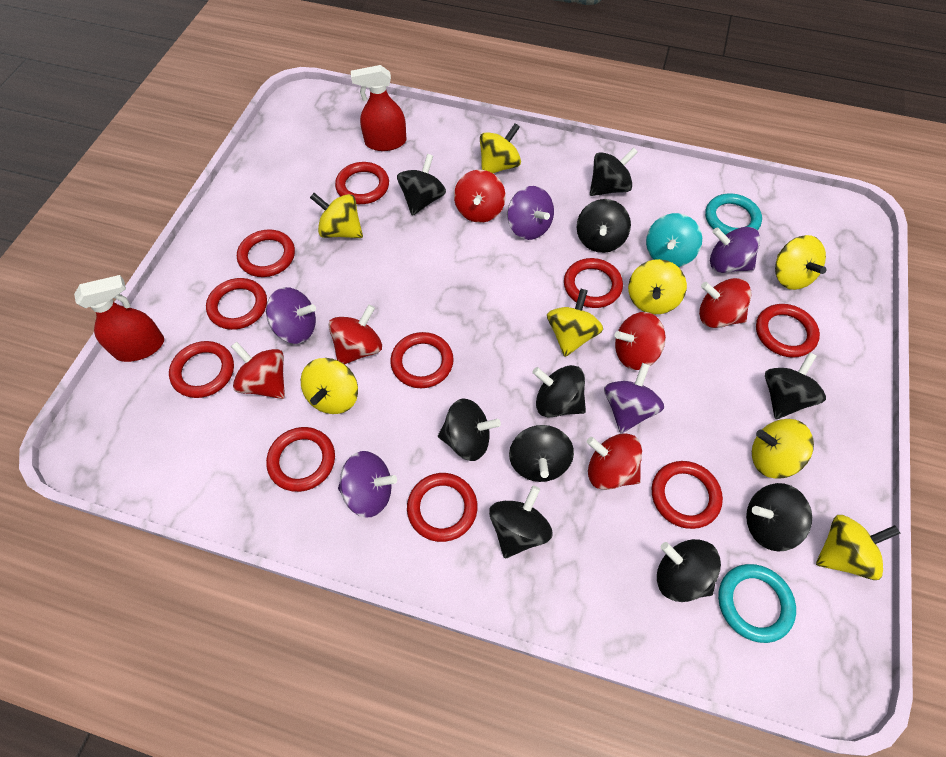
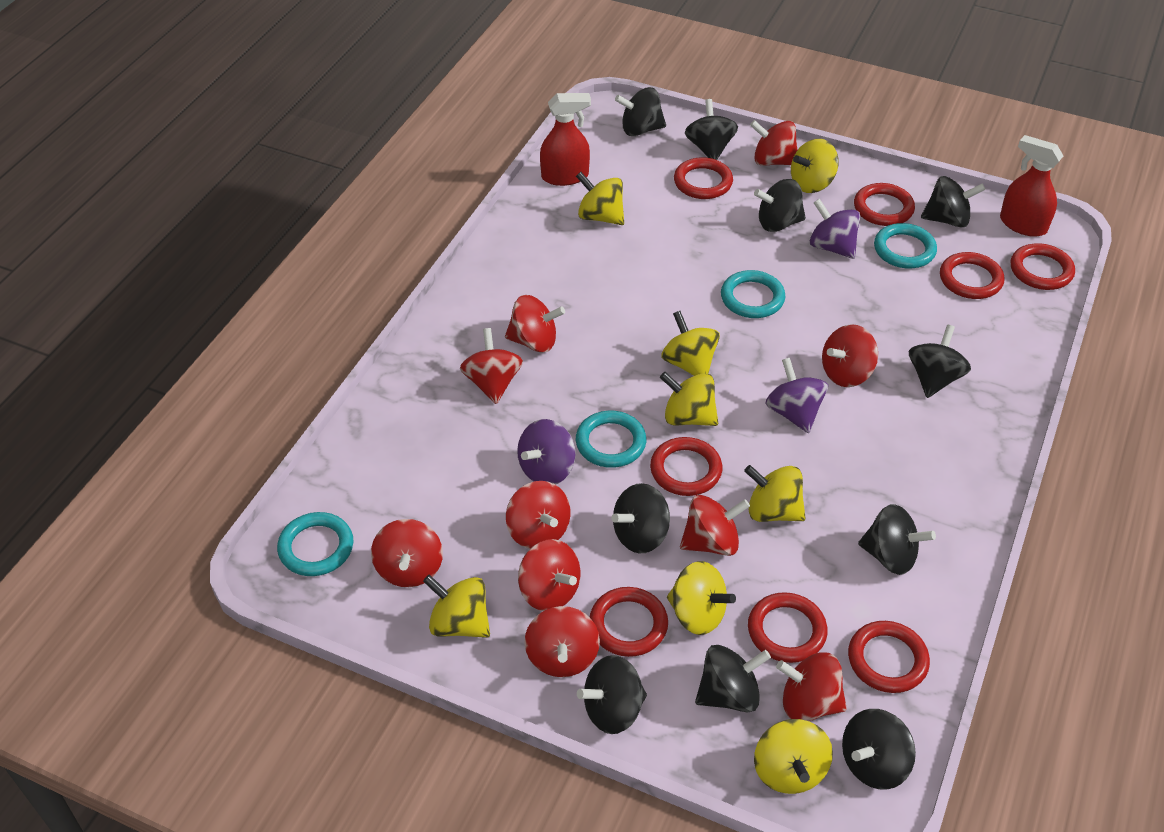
purple spinning top: [266,287,316,344] [338,451,397,517] [507,186,554,240] [604,363,664,433] [710,227,760,273] = 5 -> [517,419,575,485] [765,358,828,433] [810,199,860,259] = 3
red ring: [169,341,234,398] [206,278,267,330] [237,229,295,277] [266,427,335,492] [335,162,389,204] [390,332,454,388] [407,473,477,542] [564,258,623,308] [652,461,723,529] [756,304,820,358] = 10 -> [590,587,668,657] [650,437,722,496] [674,157,733,199] [748,592,828,663] [848,621,930,693] [854,183,915,226] [940,252,1004,299] [1011,243,1075,290] = 8
red spinning top: [231,342,285,399] [329,304,382,364] [454,170,506,223] [587,433,642,490] [615,312,666,370] [699,278,751,328] = 6 -> [371,519,443,587] [460,328,523,404] [505,295,565,352] [506,481,570,549] [518,539,580,611] [525,606,600,677] [680,495,750,556] [750,120,797,166] [776,652,847,721] [822,324,878,387] = 10
turquoise ring: [705,194,762,235] [718,564,796,643] = 2 -> [277,512,353,576] [576,411,646,468] [721,270,785,318] [874,223,937,269] = 4
turquoise spinning top: [646,213,702,267] = 1 -> none = 0

